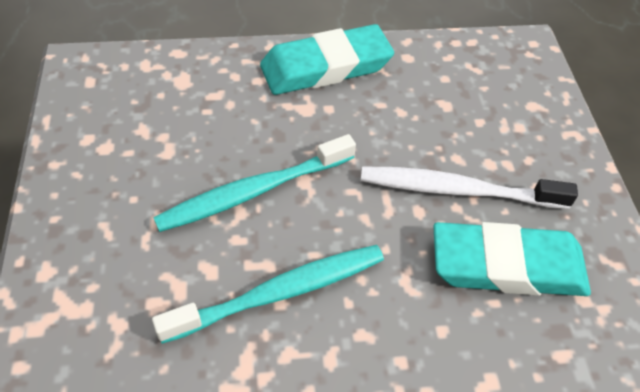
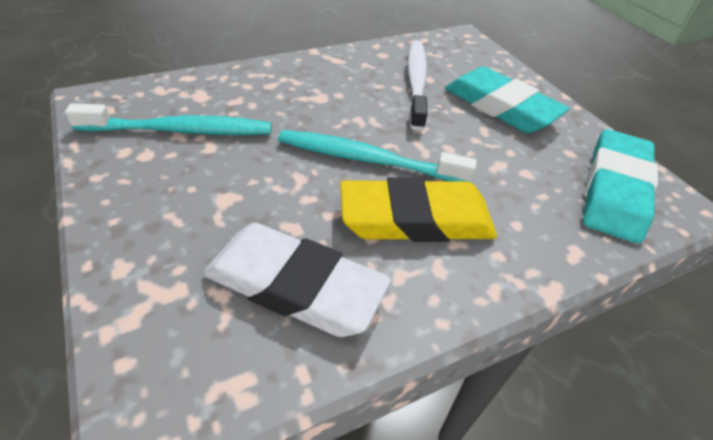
white eraser: none = 0 -> [203,223,391,337] = 1
yellow eraser: none = 0 -> [340,177,497,242] = 1

